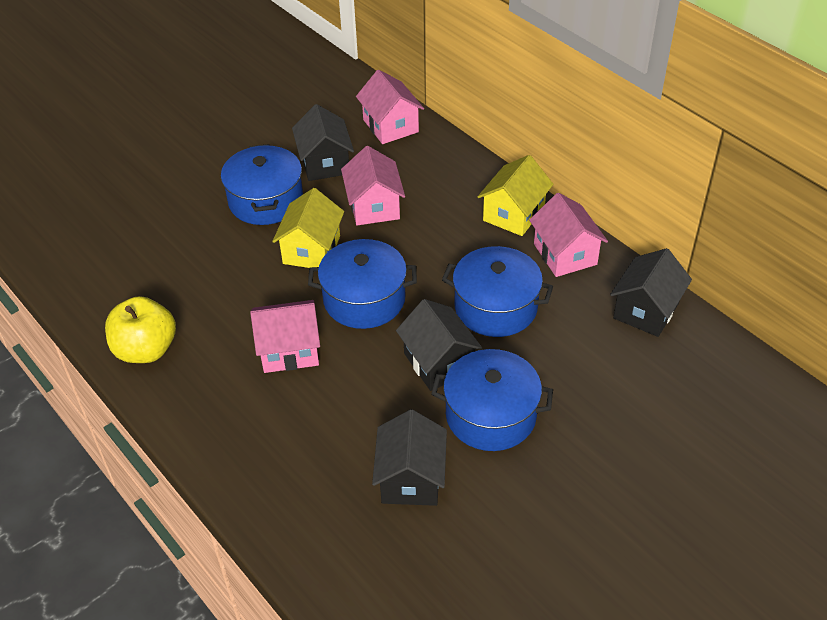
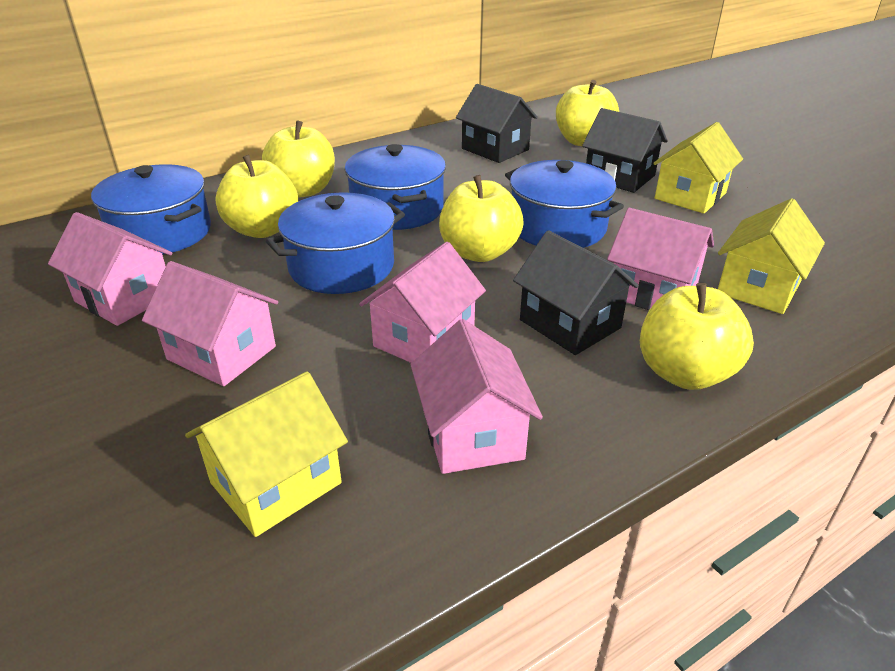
black house: [292,104,354,181] [372,409,447,506] [396,299,483,391] [610,248,692,337] = 4 -> [456,84,538,163] [513,230,639,355] [582,108,668,193] = 3
pink house: [250,300,320,373] [341,146,405,225] [356,70,424,144] [529,193,608,277] = 4 -> [48,212,172,326] [142,261,278,386] [359,242,486,363] [410,319,543,474] [607,208,714,310] = 5
yellow apple: [105,296,176,363] = 1 -> [215,155,298,238] [262,120,335,197] [439,175,524,262] [556,80,619,146] [640,283,754,390] = 5
yellow house: [272,188,344,268] [477,155,553,236] = 2 -> [185,372,348,537] [653,122,743,214] [718,198,825,314] = 3

